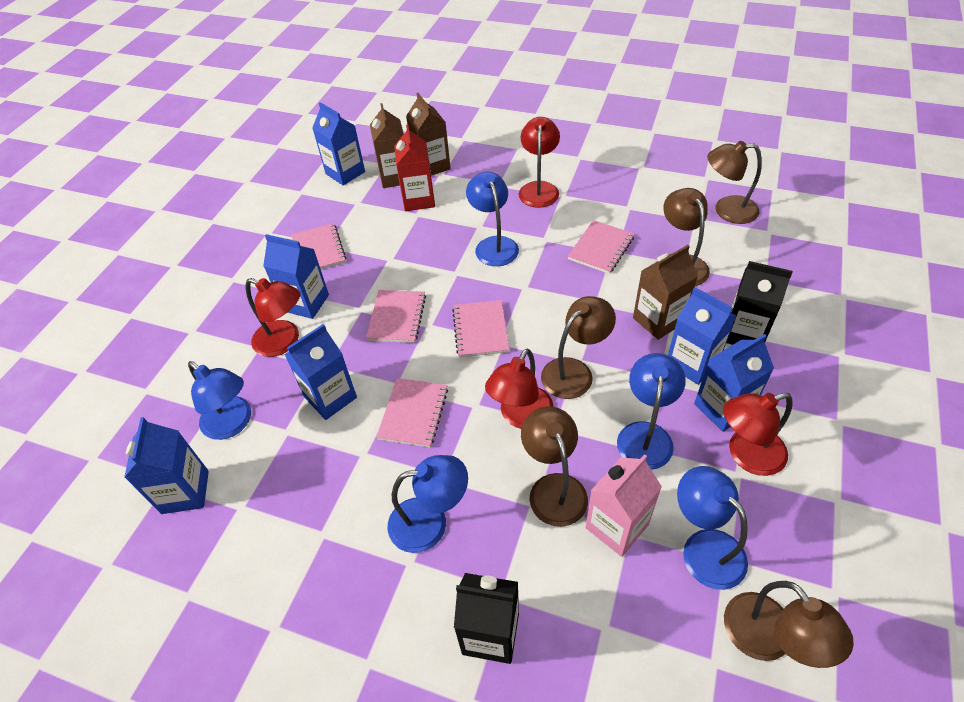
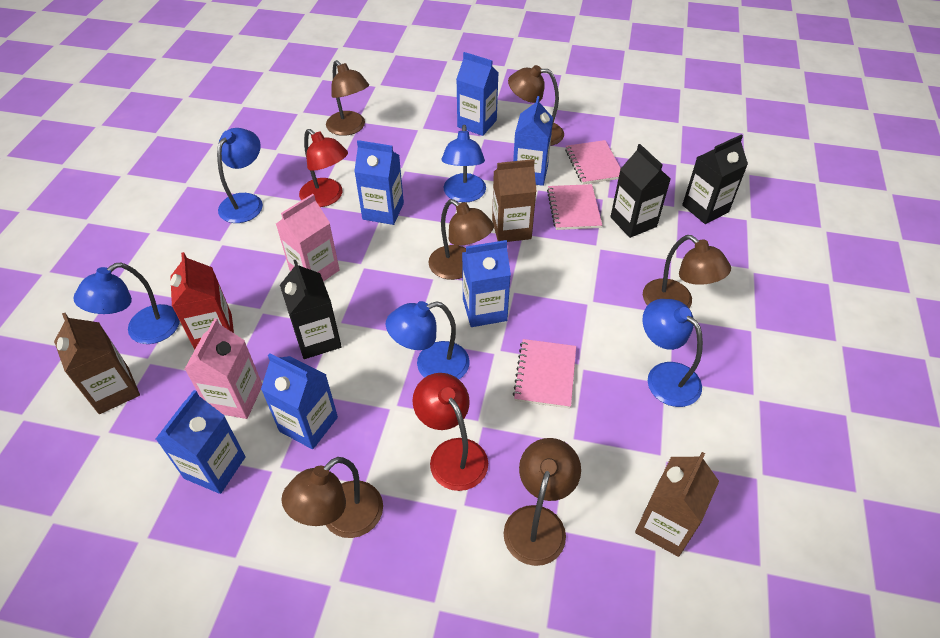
black carton: [454,573,519,664] [726,261,793,345] = 2 -> [280,260,342,359] [610,144,671,238] [682,134,748,224] = 3
brown lamp: [521,406,588,527] [541,296,616,399] [663,188,710,286] [707,141,762,224] [724,581,854,668] = 5 -> [281,457,383,538] [326,60,369,136] [428,199,494,280] [504,438,581,566] [508,65,564,146] [643,235,731,308] = 6
pink carton: [585,454,662,557] = 1 -> [185,318,262,419] [276,194,340,281] = 2
pink notebook: [291,223,346,269] [366,290,426,343] [376,378,448,448] [452,300,510,358] [567,220,634,274] = 5 -> [513,339,576,409] [547,184,602,230] [565,140,621,184] = 3
red lamp: [246,278,300,357] [485,349,554,429] [519,117,560,208] [723,393,793,476] = 4 -> [299,129,348,207] [412,373,488,491] = 2

